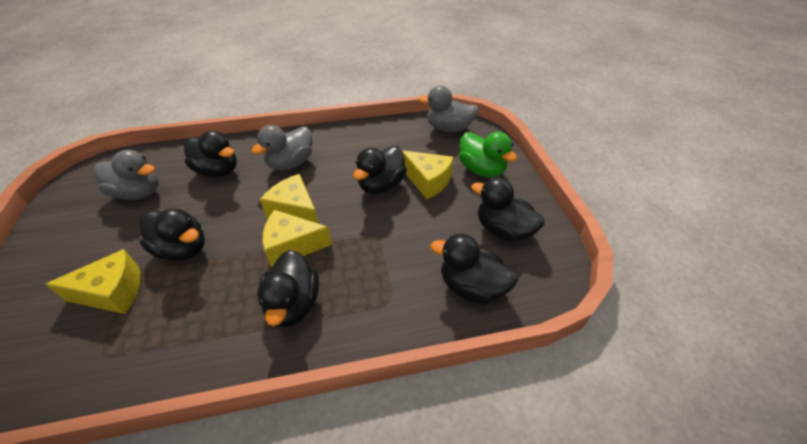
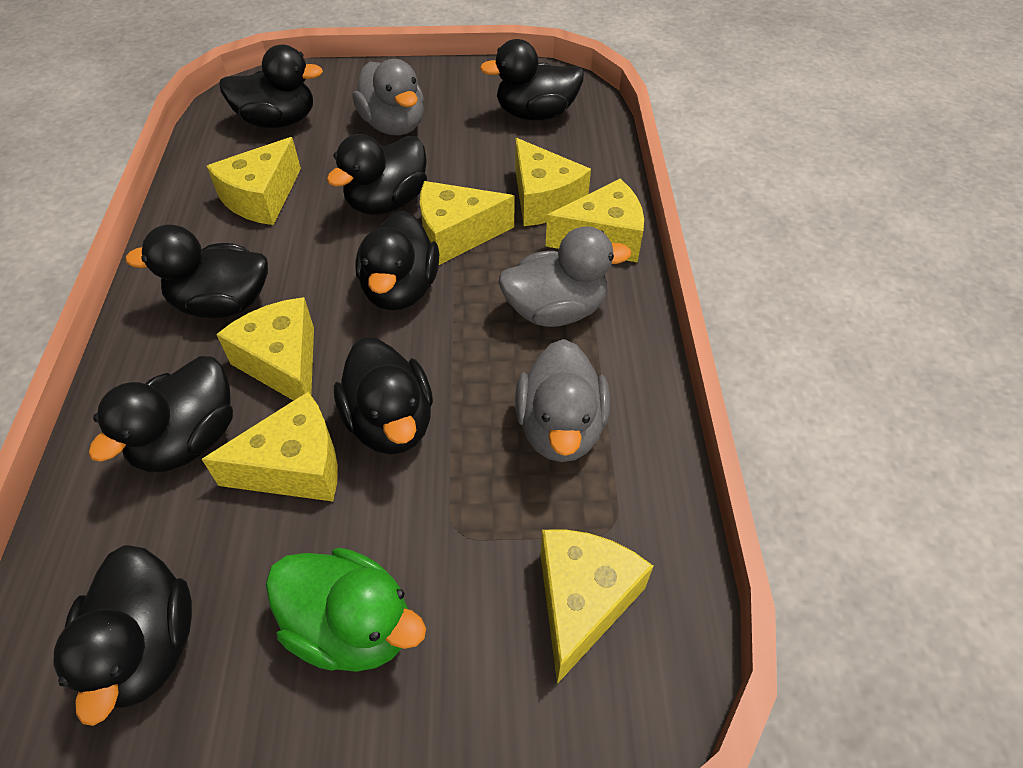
black duck: [139,208,205,261] [184,130,237,178] [257,250,319,328] [353,146,407,194] [430,234,518,304] [471,177,545,242] = 6 -> [54,545,192,726] [88,356,233,473] [125,225,268,318] [219,45,323,128] [327,134,427,215] [334,338,433,455] [355,210,439,311] [480,39,584,121] = 8
yellow cheese: [45,249,141,314] [260,174,319,224] [263,210,332,267] [402,150,453,199] = 4 -> [202,392,338,502] [207,137,301,225] [216,297,314,401] [420,181,514,265] [515,138,591,226] [540,529,653,684] [546,179,644,263] = 7

